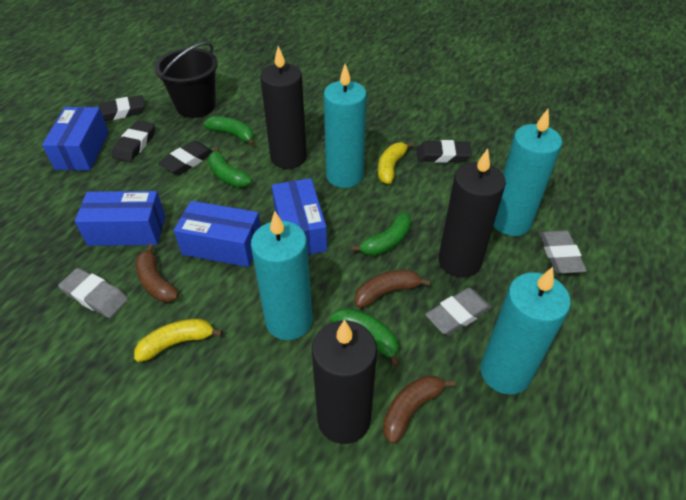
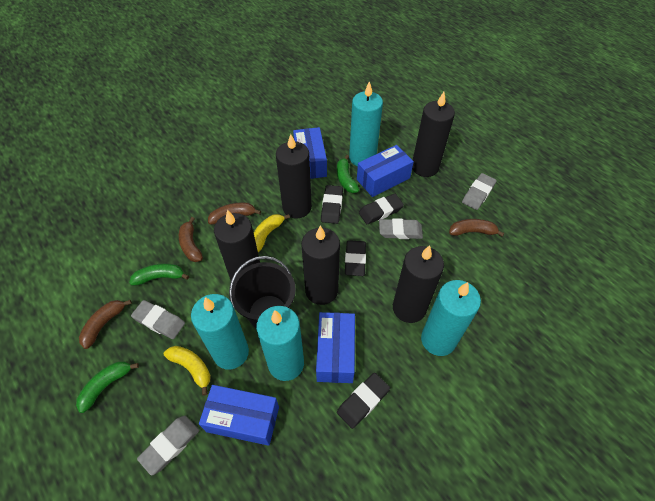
black candle: [260,46,307,169] [312,320,377,444] [438,148,506,278] = 3 -> [214,210,260,280] [276,134,312,219] [301,225,340,305] [393,245,444,323] [412,92,455,177] = 5
brown banana: [136,244,179,302] [355,270,430,308] [383,375,455,444] = 3 -> [79,300,132,349] [179,217,203,262] [208,202,261,225] [449,219,505,237] = 4
green banana: [204,116,254,146] [208,147,252,187] [331,308,400,367] [351,213,411,256] = 4 -> [76,361,139,413] [129,263,189,286] [337,155,359,193] = 3
grey eraser: [58,268,128,318] [425,288,491,335] [539,230,587,274] = 3 -> [131,300,185,339] [137,416,199,476] [379,218,423,239] [462,173,497,210] = 4

